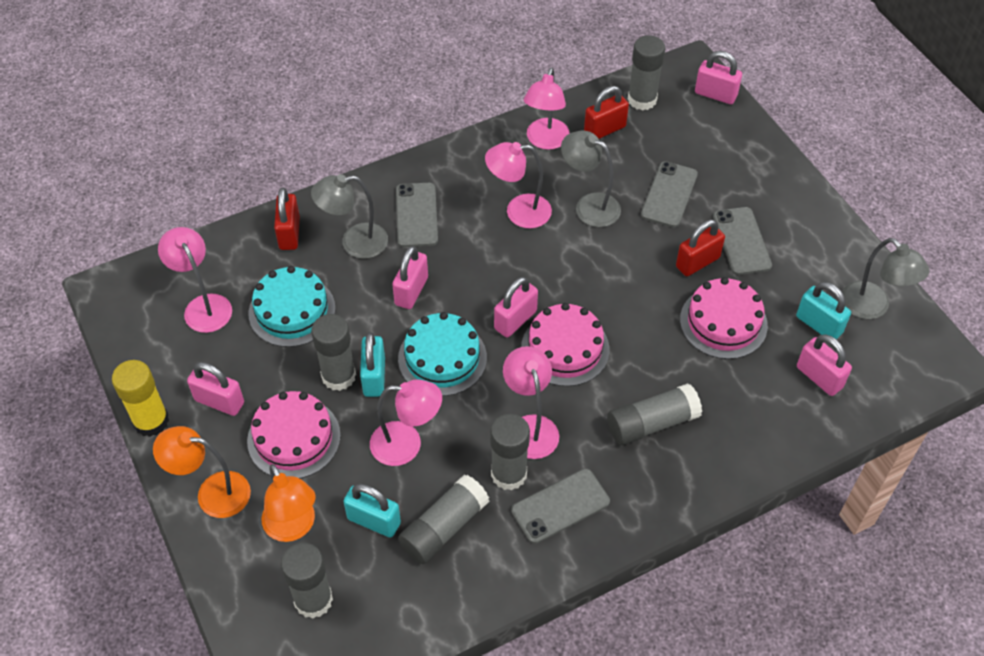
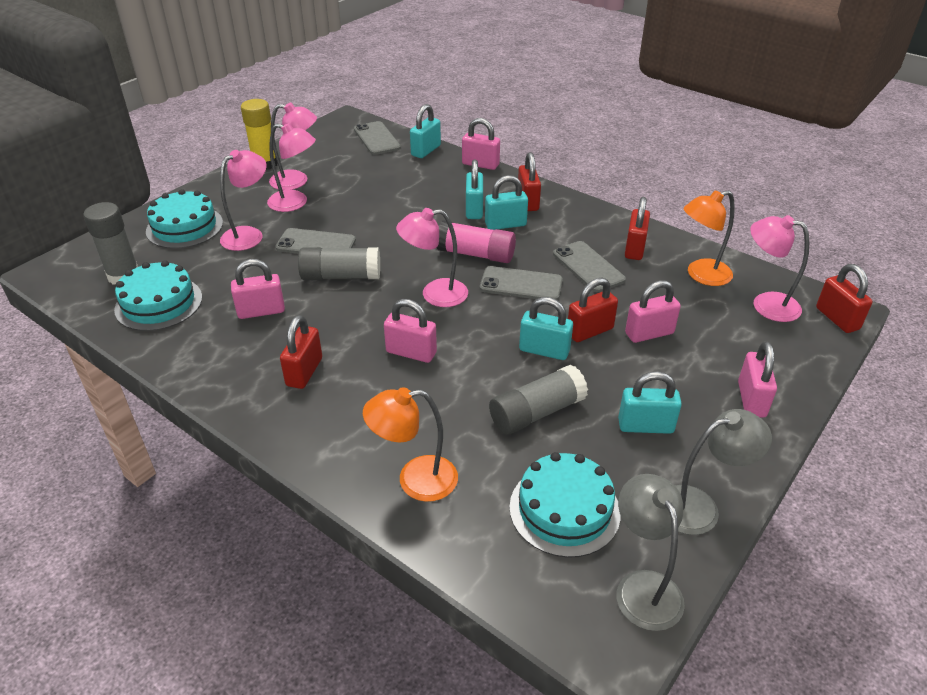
grey glue stick: [281,543,333,619] [311,314,356,391] [398,475,489,564] [490,414,530,491] [607,383,702,445] [628,35,665,111] = 6 -> [83,202,138,285] [298,247,380,280] [489,365,588,435] = 3
grey lamp: [311,174,388,259] [561,131,621,227] [842,238,930,319] = 3 -> [616,474,685,631] [675,409,772,535] = 2
pink cake: [247,391,341,479] [521,303,609,386] [680,277,768,359] = 3 -> none = 0
pink glue stick: none = 0 -> [437,220,516,263] = 1
red padlock: [274,187,300,250] [584,86,629,139] [676,220,725,276] = 3 -> [280,315,322,389] [518,152,541,211] [568,278,618,342] [625,197,650,260] [816,264,873,333] = 5
turquoise cake: [248,266,336,347] [398,312,487,396] = 2 -> [114,260,202,331] [146,189,223,249] [509,452,621,558] = 3
turquoise padlock: [343,484,401,538] [360,332,385,397] [796,282,851,339] = 3 -> [410,104,441,158] [466,159,483,219] [485,175,528,230] [519,297,573,360] [618,371,682,434] = 5

